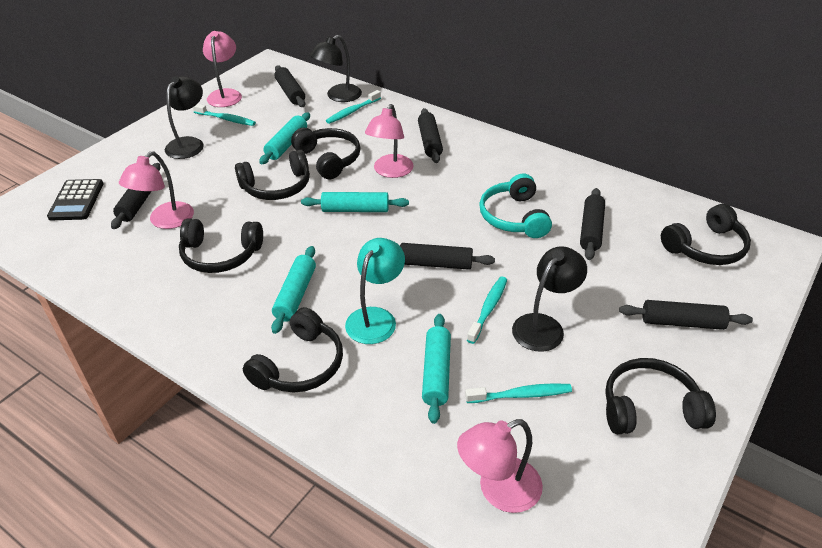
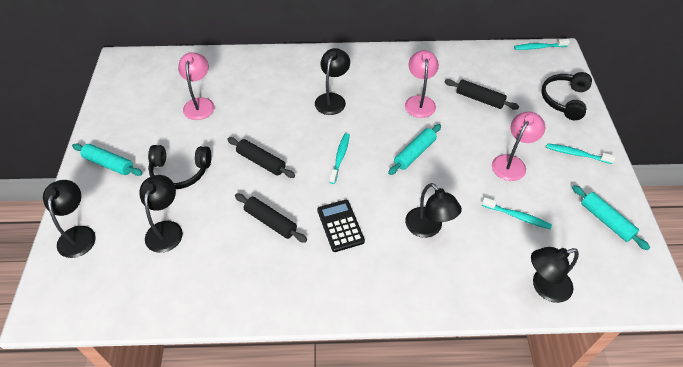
black headphones: [179,218,263,273] [235,149,310,200] [243,307,343,393] [291,128,360,179] [605,358,716,434] [661,204,751,265] = 6 -> [148,145,211,189] [541,72,592,120] = 2
black lamp: [165,76,204,159] [310,35,362,102] [512,246,587,352] = 3 -> [43,180,96,258] [139,175,183,253] [315,48,350,115] [405,183,462,238] [531,247,579,303] = 5
black rolling pin: [111,163,160,229] [275,65,305,107] [400,243,495,270] [418,108,443,163] [580,188,605,260] [619,300,753,330] = 6 -> [227,137,295,178] [235,193,307,243] [445,79,519,110] = 3
pink lamp: [119,151,194,229] [203,31,242,107] [365,104,414,178] [457,419,543,513] = 4 -> [178,52,214,120] [405,50,439,118] [492,112,545,181] = 3
turquoise headphones: [479,174,552,238] = 1 -> none = 0
turquoise lamp: [345,238,405,344] = 1 -> none = 0
turquoise rolling pin: [259,112,310,164] [271,246,316,334] [301,192,409,212] [422,314,451,424] = 4 -> [72,143,143,176] [388,124,441,175] [572,185,650,250] = 3

